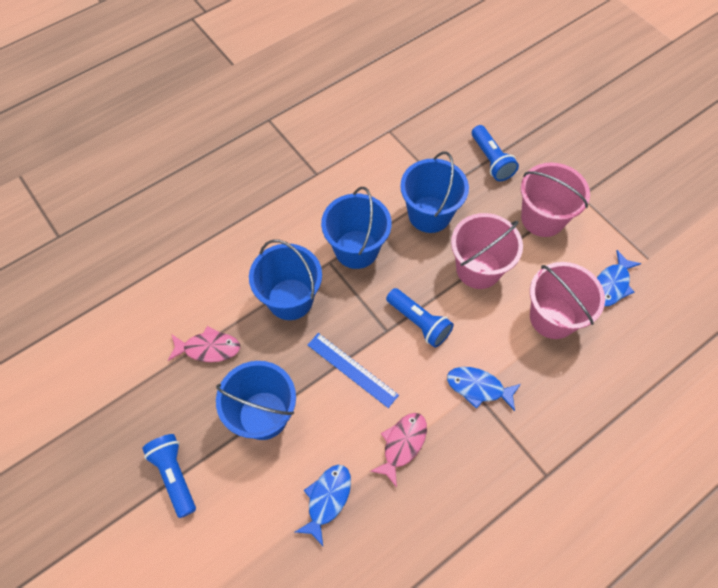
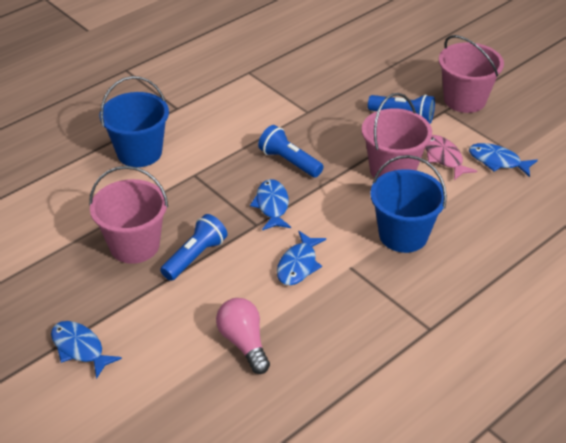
blue bucket: [216,361,296,440] [249,240,322,320] [321,187,392,269] [400,152,469,233] = 4 -> [100,76,169,167] [370,155,447,253] = 2
blue fish: [295,465,351,546] [447,367,521,411] [597,250,642,306] = 3 -> [51,321,122,379] [250,179,291,230] [277,231,326,285] [469,143,538,177] = 4
blue ruler: [308,333,399,408] = 1 -> none = 0
pink fish: [168,326,240,362] [370,413,427,488] = 2 -> [425,135,477,180] = 1
pink light bulb: none = 0 -> [216,298,270,374] = 1

